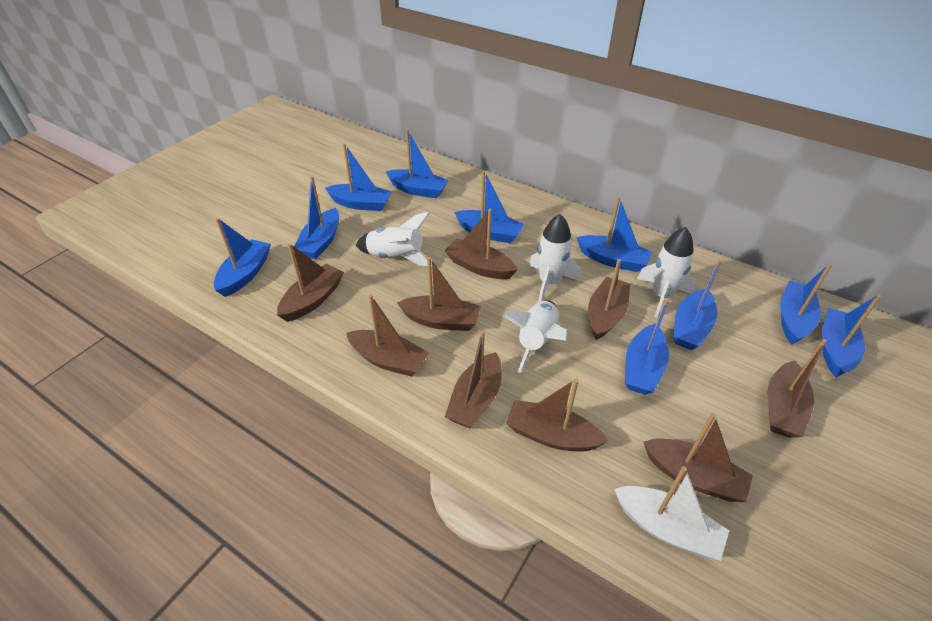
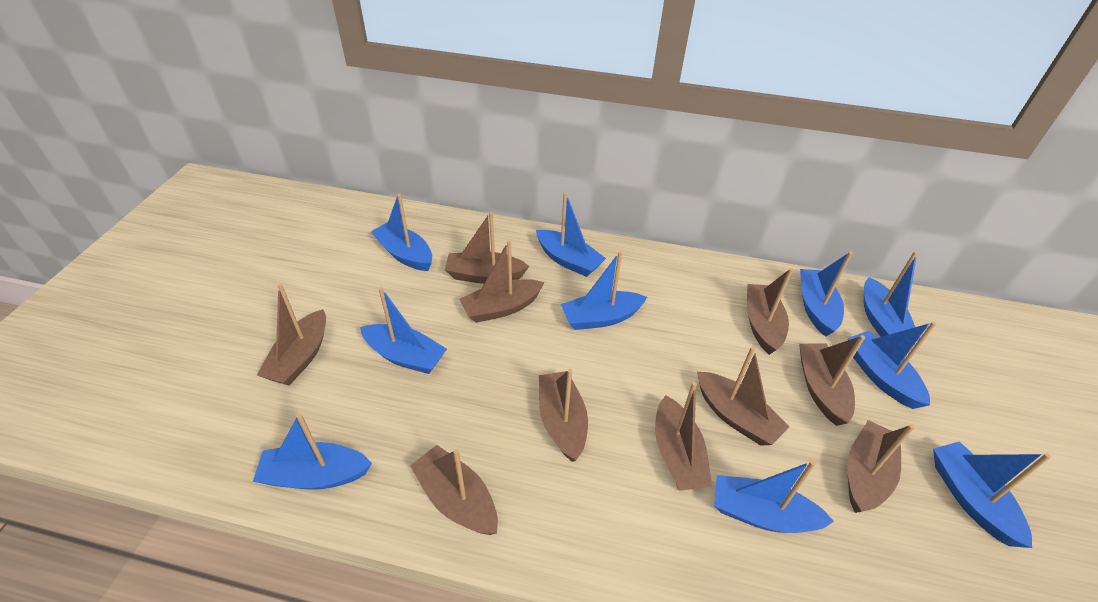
brown boat: [277,243,344,322] [346,294,429,377] [397,257,481,331] [445,209,518,279] [445,330,502,429] [506,379,608,451] [588,259,630,340] [644,413,753,502] [768,339,827,438] = 9 -> [257,284,326,386] [410,445,498,535] [445,212,529,284] [459,240,544,323] [539,369,588,462] [655,382,712,491] [697,346,790,446] [747,268,793,355] [799,335,865,426] [847,420,915,513] = 10
white boat: [614,467,729,561] = 1 -> none = 0
white rocket: [356,212,432,266] [503,300,567,373] [529,214,581,302] [637,227,696,318] = 4 -> none = 0

